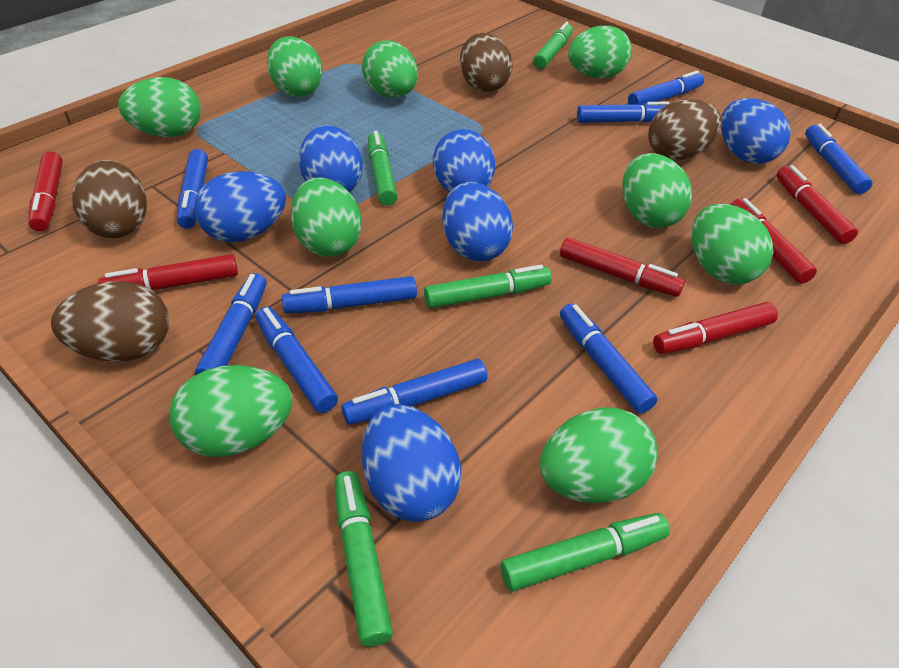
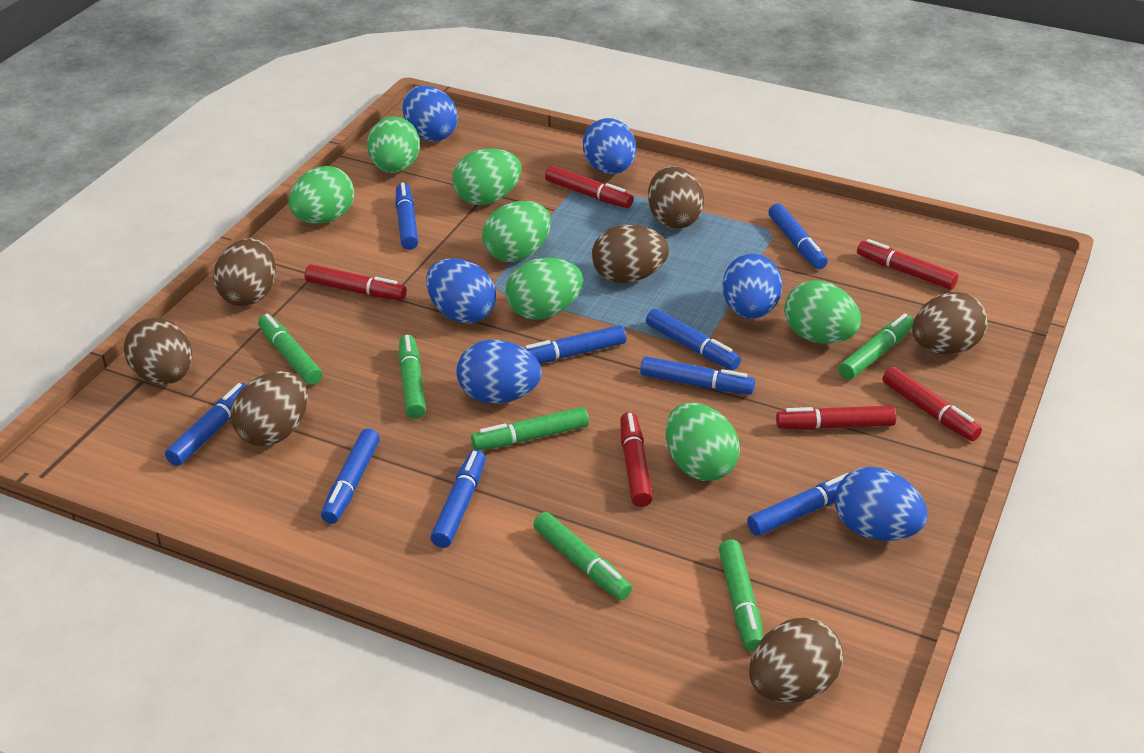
brown egg: [51,281,169,362] [72,160,147,238] [460,33,513,92] [648,99,721,161] = 4 -> [124,318,192,385] [213,238,276,306] [231,371,308,446] [592,224,669,283] [648,166,704,229] [749,618,843,703] [912,292,988,355] = 7
green egg: [118,77,201,137] [169,365,293,457] [267,36,323,97] [291,177,362,257] [362,40,418,98] [540,408,658,503] [568,26,632,78] [623,153,692,228] [692,204,774,284] = 9 -> [289,166,354,224] [367,116,420,173] [453,148,521,205] [482,201,551,262] [505,258,583,320] [666,403,740,481] [784,280,861,344] = 7
green marker: [334,471,393,647] [368,131,398,206] [424,265,552,309] [500,513,670,591] [533,22,573,69] = 5 -> [258,313,322,385] [399,335,426,419] [471,407,589,450] [533,512,632,600] [719,539,764,652] [839,313,914,380] = 6

